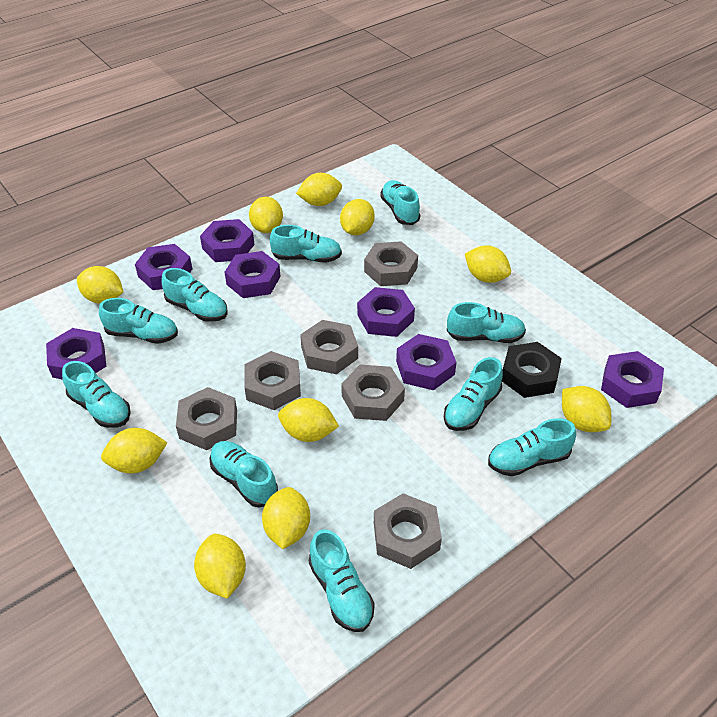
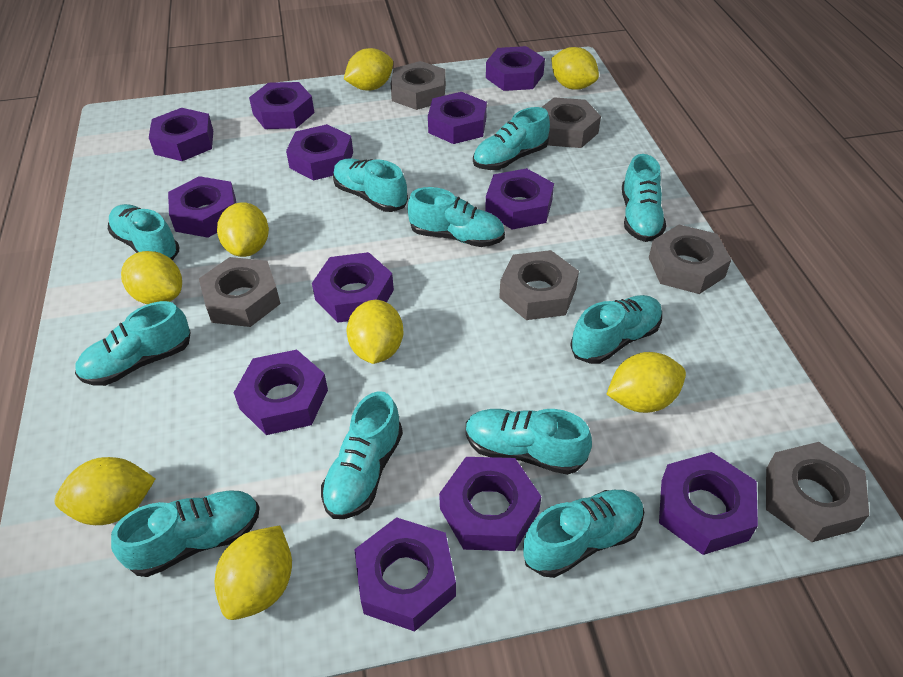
black nut: [502,342,562,398] = 1 -> none = 0
purple nut: [46,328,106,379] [135,244,192,290] [200,219,255,262] [224,251,281,298] [357,287,415,337] [396,334,457,390] [601,351,664,408] = 7 -> [149,108,213,161] [168,176,236,238] [234,350,328,435] [249,82,314,129] [286,124,353,181] [312,252,394,323] [354,517,456,632] [428,92,487,144] [439,457,541,551] [485,168,554,230] [486,46,545,91] [659,452,758,555] = 12
turquoise shoe: [62,361,131,428] [99,298,178,344] [161,268,228,322] [209,441,278,508] [270,225,342,263] [309,529,375,632] [380,180,420,225] [444,357,503,431] [447,302,526,343] [488,418,576,476] = 10 -> [75,301,191,386] [108,204,179,261] [111,491,260,577] [321,391,403,519] [333,158,408,212] [408,187,505,247] [466,409,592,475] [473,107,550,170] [523,490,644,578] [570,295,662,364] [622,154,666,242] = 11
yellow lemon: [77,266,123,304] [101,428,167,473] [194,534,246,599] [249,197,283,233] [262,487,310,549] [278,398,339,442] [296,173,342,206] [340,199,375,235] [465,245,511,283] [562,386,611,432] = 10 -> [54,457,155,525] [121,251,182,304] [215,526,292,620] [217,202,269,257] [344,48,393,90] [347,300,404,364] [551,47,599,90] [607,352,686,413] = 8

